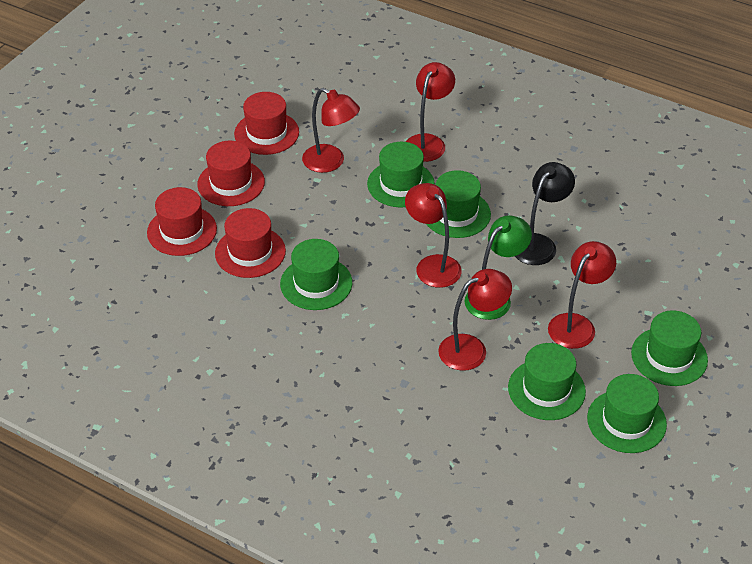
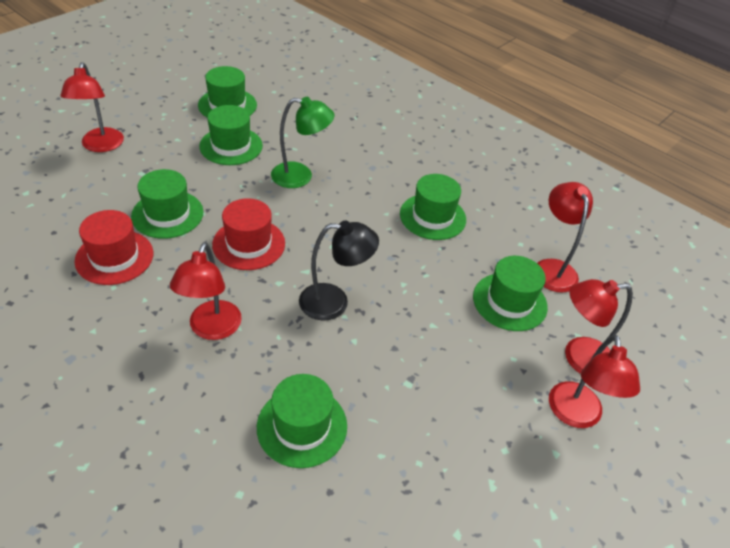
red hat: [147,187,217,256] [197,141,265,206] [215,208,286,278] [234,92,299,155] = 4 -> [74,210,153,285] [212,198,285,270] = 2

